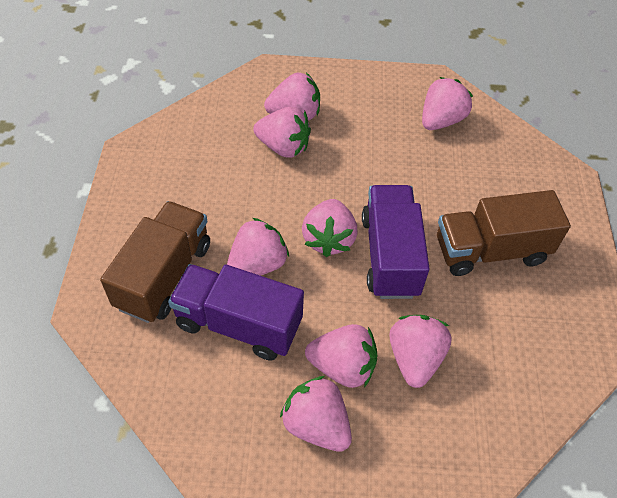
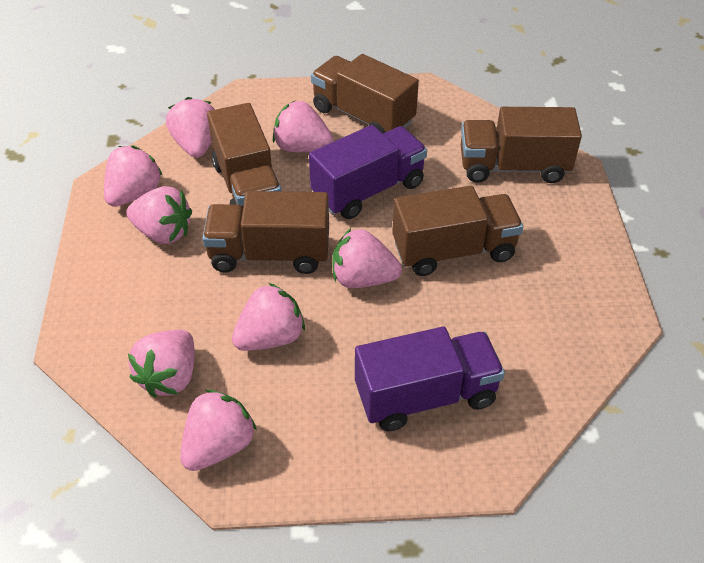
brown truck: [100,201,210,323] [437,190,571,276] = 2 -> [202,191,329,274] [207,103,281,208] [311,54,419,133] [392,186,523,276] [461,107,582,183] = 5

